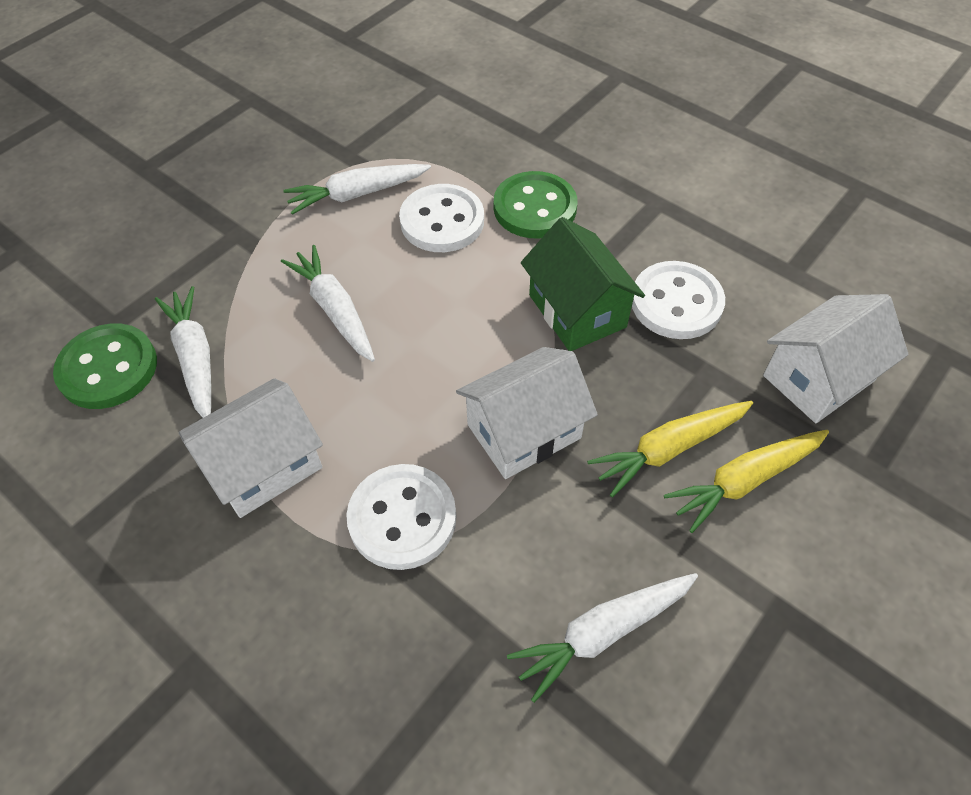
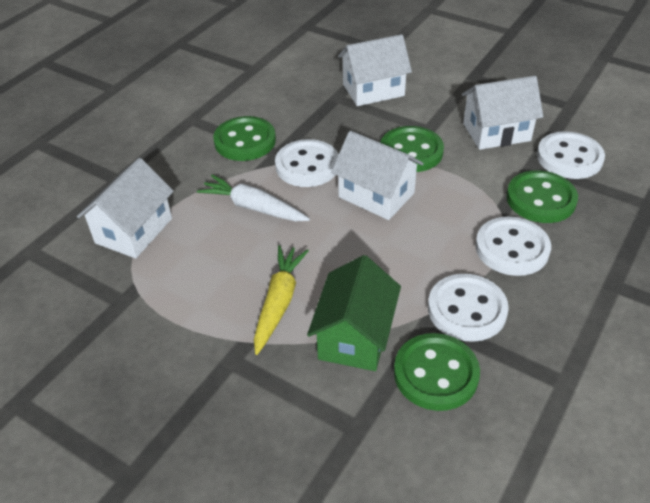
green button: [53,323,157,409] [494,171,577,239] = 2 -> [213,116,276,161] [380,126,444,172] [394,333,480,411] [506,170,578,223] = 4
white button: [346,464,456,570] [399,184,484,252] [632,261,725,339] = 3 -> [275,139,339,187] [428,274,509,342] [475,217,551,276] [537,131,605,179] = 4
white carrot: [155,286,211,418] [281,245,375,362] [283,164,431,215] [507,573,698,703] = 4 -> [197,175,310,221] = 1
white house: [179,378,323,518] [456,347,598,479] [763,294,908,423] = 3 -> [77,158,174,258] [331,131,424,220] [338,34,412,106] [462,76,543,150] = 4
yellow carrot: [587,401,753,497] [664,430,829,533] = 2 -> [254,245,309,355] = 1

